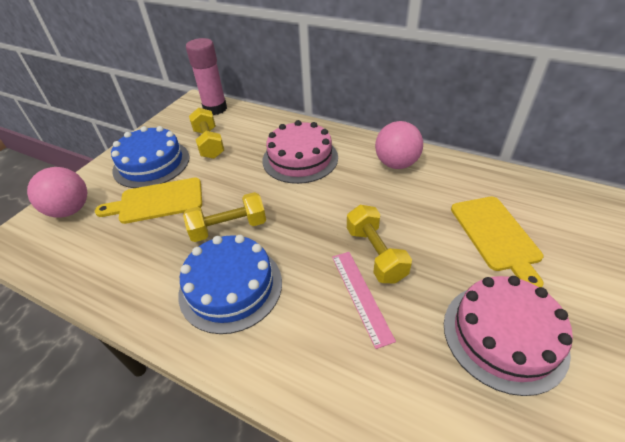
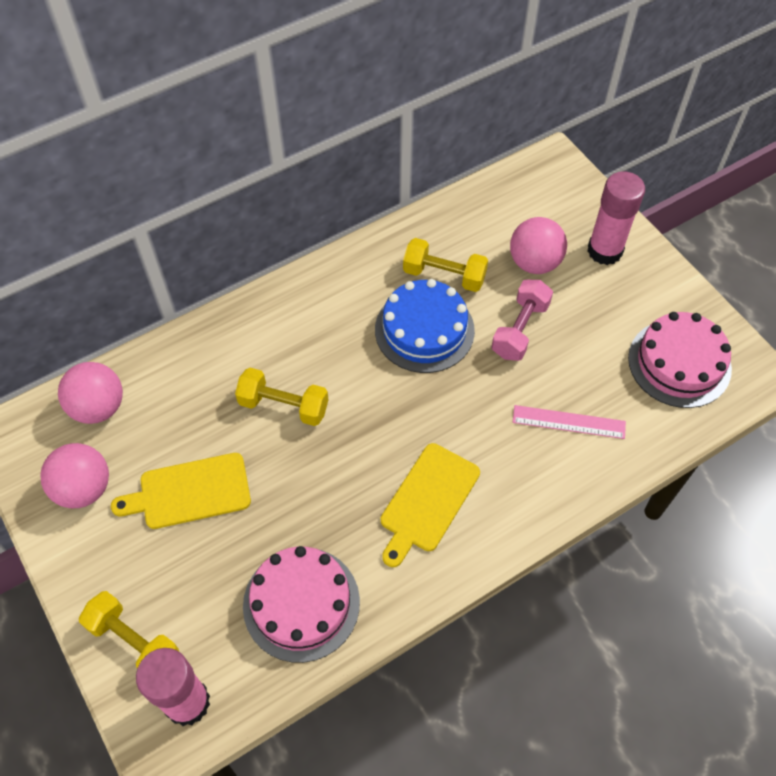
blue cake: [111,126,190,188] [178,235,282,334] = 2 -> [375,279,475,373] = 1
pink ball: [27,167,87,218] [375,121,423,169] = 2 -> [41,443,109,508] [58,362,123,424] [510,217,567,274] = 3
pink dumbbell: none = 0 -> [492,280,553,361] = 1
pink glue stick: [186,38,227,115] = 1 -> [136,648,210,726] [587,171,645,265] = 2

